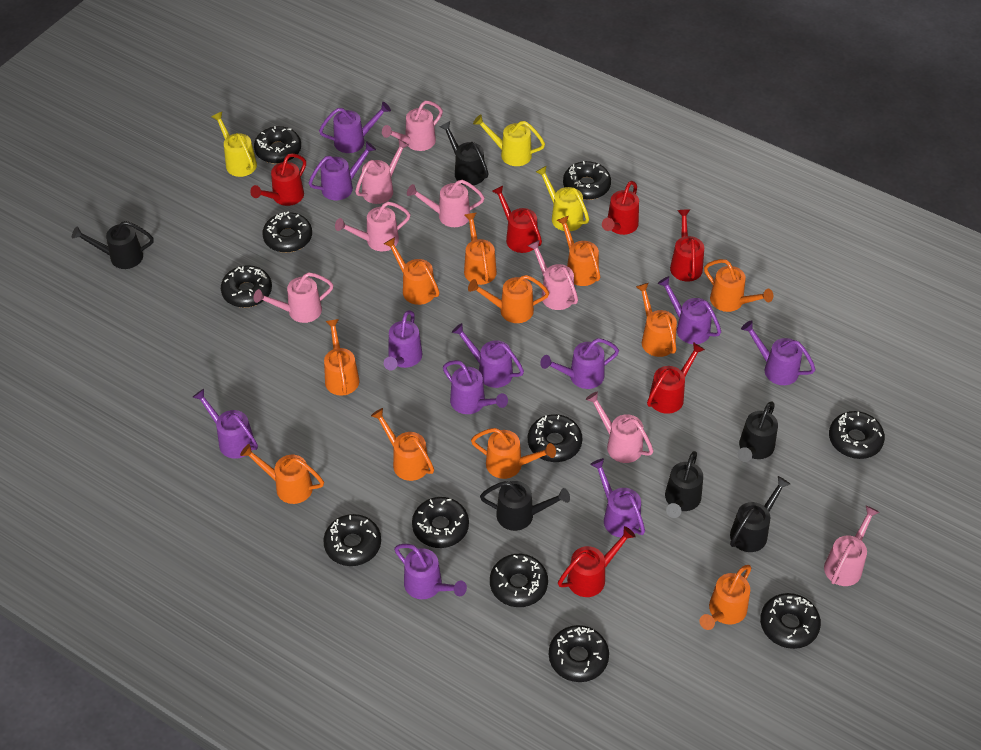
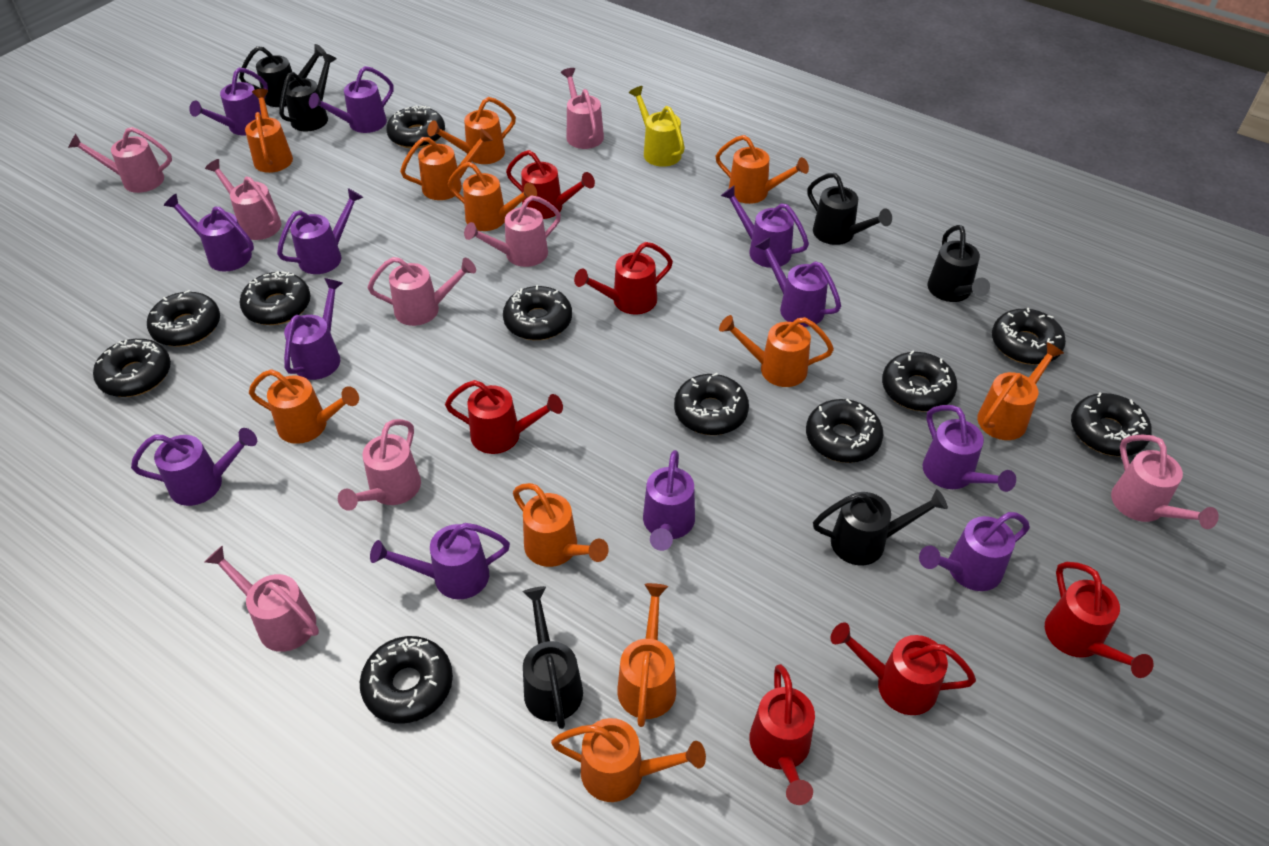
purple watering can: [192,389,258,459] [309,141,376,200] [319,102,391,153] [384,310,422,371] [394,544,467,599] [443,360,508,414] [452,323,524,388] [540,338,619,389] [590,458,645,537] [658,276,721,344] [741,320,816,385] = 11 -> [131,428,257,506] [164,194,254,272] [189,68,268,135] [277,188,363,274] [284,278,343,380] [309,66,394,133] [370,523,510,600] [643,450,695,551] [721,185,809,268] [755,237,841,327] [919,512,1030,591] [923,405,1016,492] = 12
yellow watering can: [211,112,257,177] [473,114,545,166] [536,166,589,231] = 3 -> [629,86,685,167] = 1

